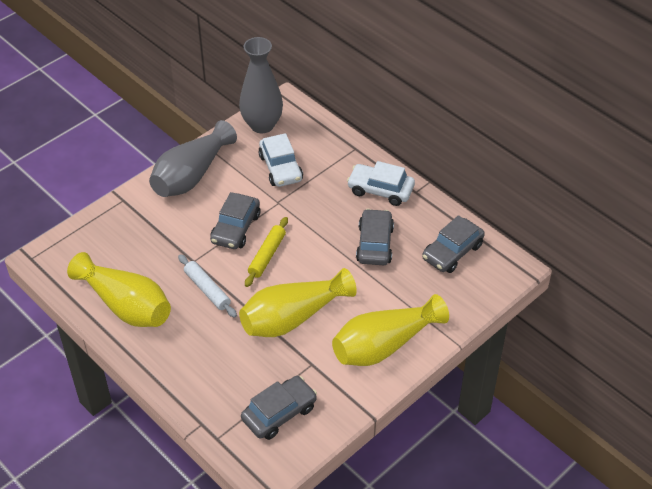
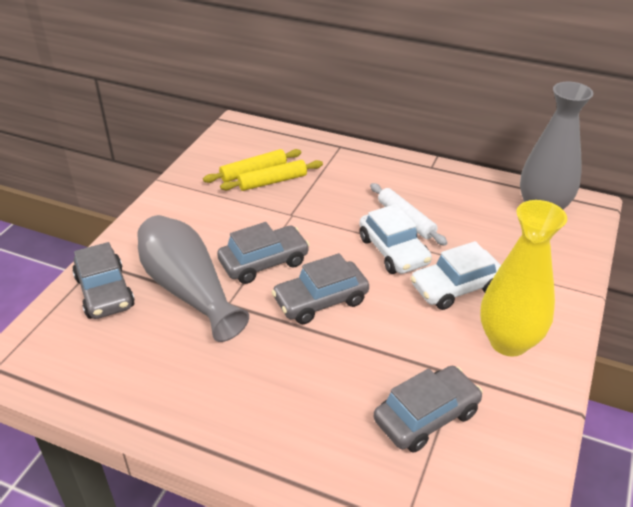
yellow rolling pin: [245,217,288,287] = 1 -> [203,149,301,183] [220,160,323,191] = 2
yellow vase: [67,252,171,327] [239,268,357,337] [332,294,449,366] = 3 -> [480,200,567,357] = 1

